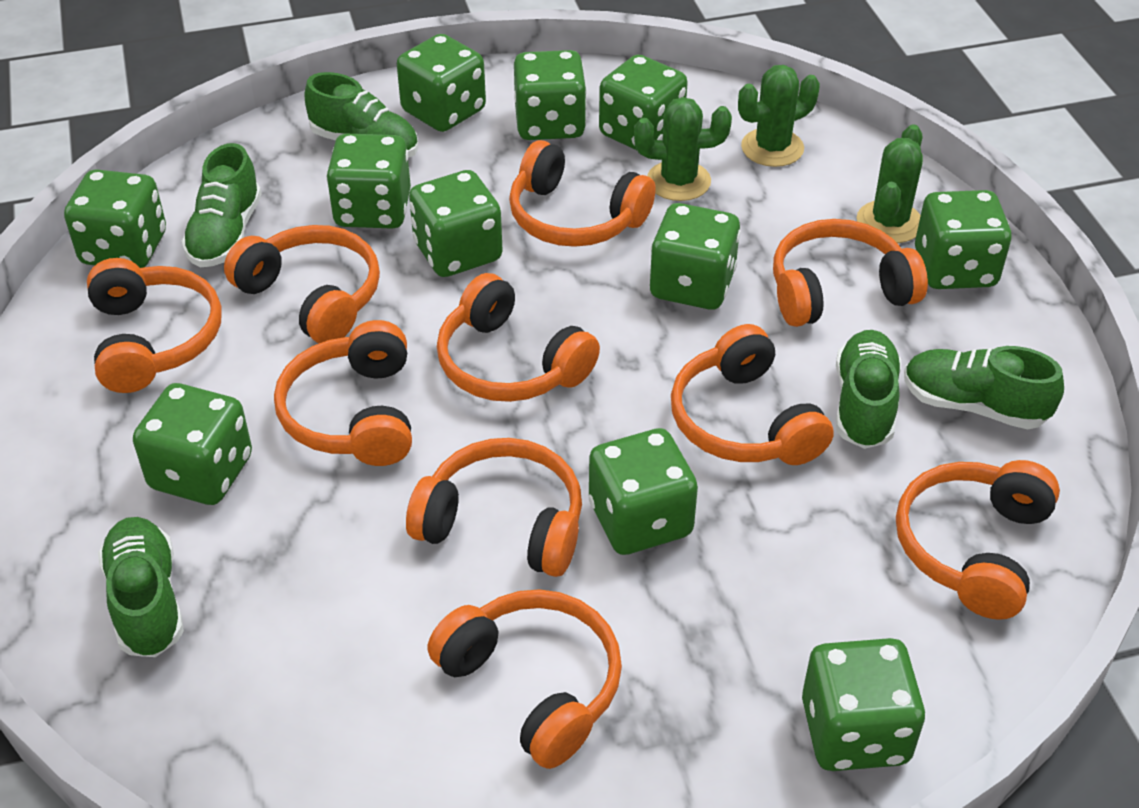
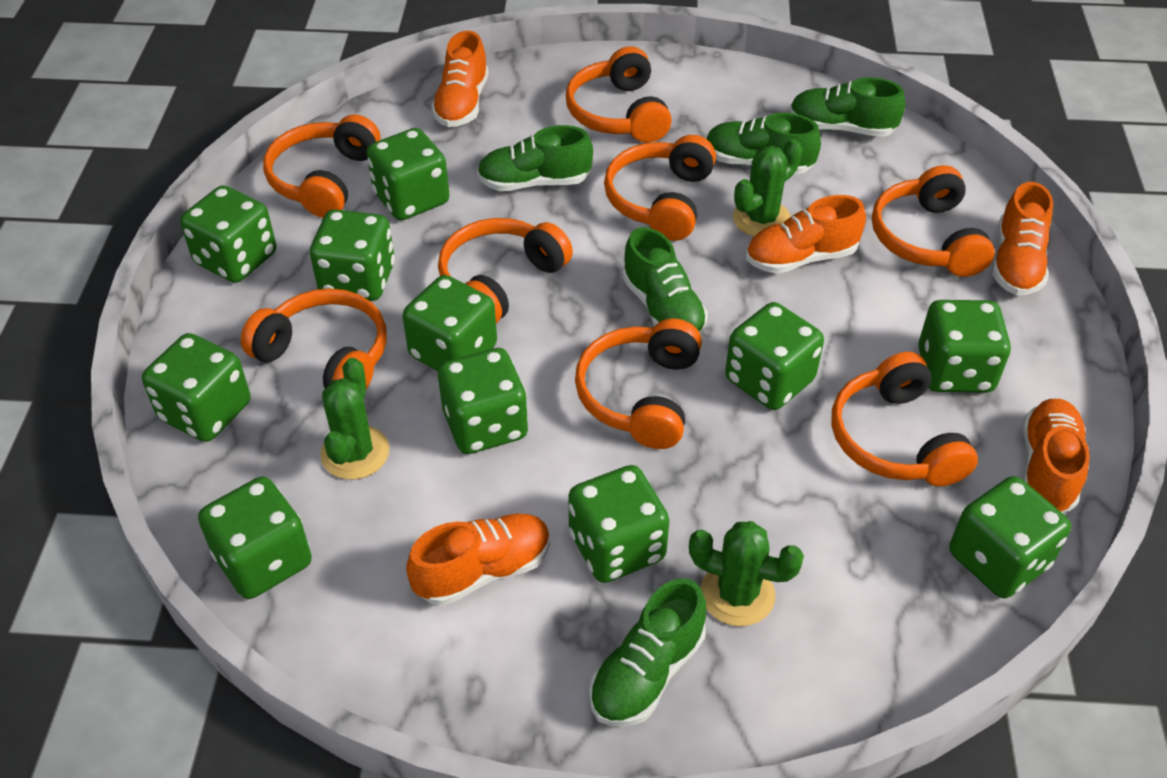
orange headphones: [87,258,221,393] [224,225,380,343] [274,320,412,466] [406,438,582,577] [427,589,622,769] [437,273,600,402] [509,140,656,247] [671,324,834,465] [773,219,928,327] [896,460,1060,620] = 10 -> [241,288,387,390] [263,114,381,218] [438,218,573,323] [566,47,672,143] [575,319,702,449] [604,135,716,241] [831,352,978,487] [872,165,995,277] = 8
orange shoe: none = 0 -> [406,514,550,606] [431,31,488,127] [746,195,866,274] [992,182,1053,295] [1022,399,1090,512] = 5

